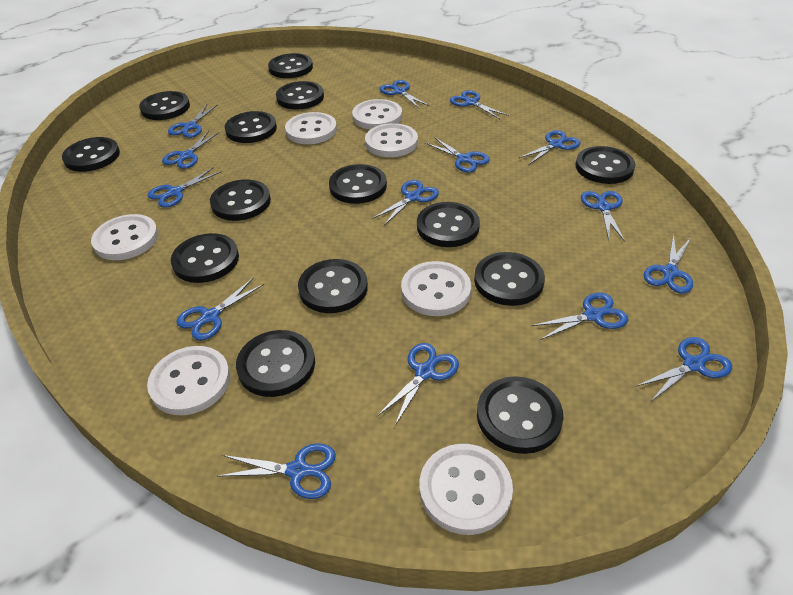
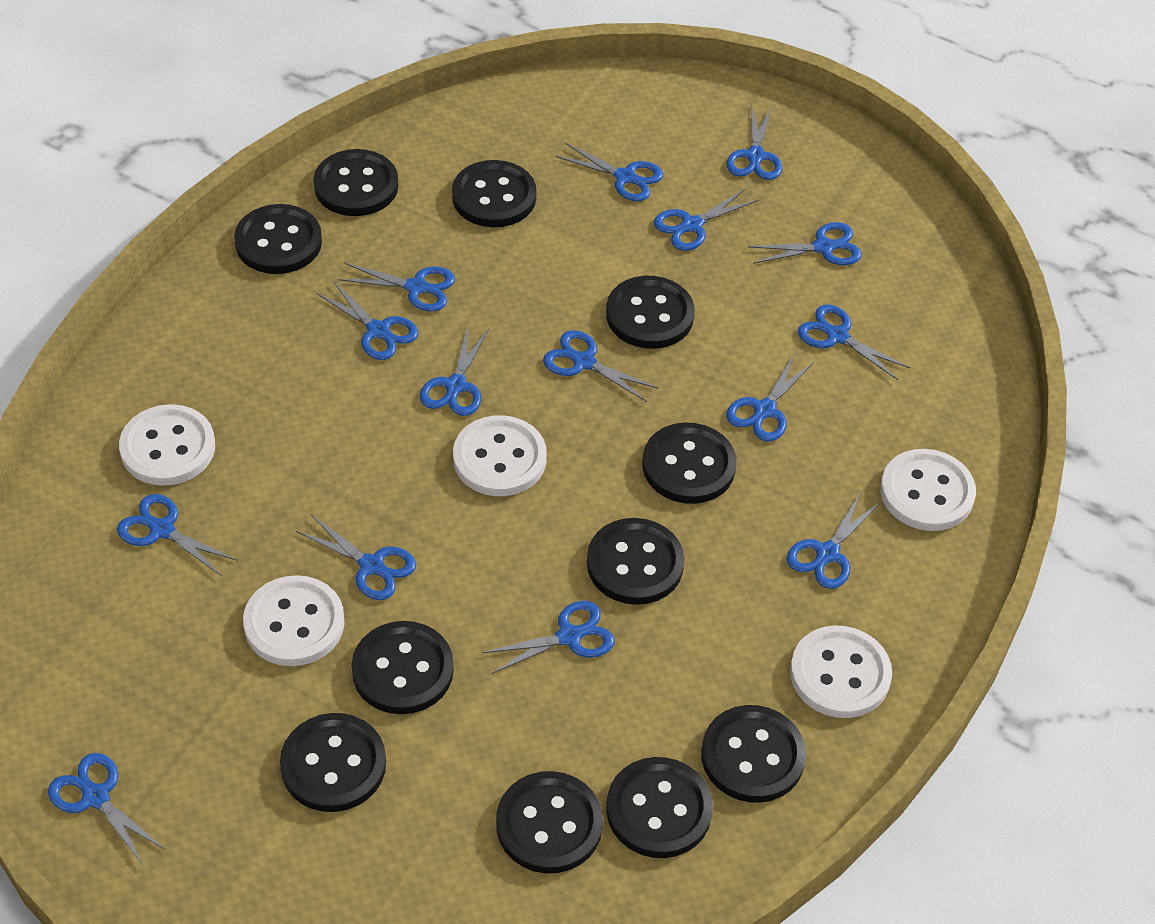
black button: [62,137,120,172] [139,91,190,120] [171,233,239,283] [210,179,271,221] [225,111,277,143] [236,330,315,397] [268,53,313,78] [276,81,324,110] [298,259,368,313] [329,164,387,204] [417,202,480,247] [474,252,545,306] [477,376,563,454] [575,146,635,184] = 14 -> [234,204,322,274] [280,713,386,812] [313,149,398,216] [351,621,454,714] [452,160,537,227] [496,771,603,873] [587,518,684,605] [606,276,695,349] [606,757,713,858] [643,423,736,504] [701,705,806,803] = 11
white button: [91,214,158,260] [147,346,230,415] [285,112,337,144] [352,99,402,130] [365,123,418,157] [401,261,471,316] [420,444,513,535] = 7 -> [119,404,215,486] [243,575,344,666] [453,415,547,496] [790,625,892,718] [880,449,976,531] = 5

